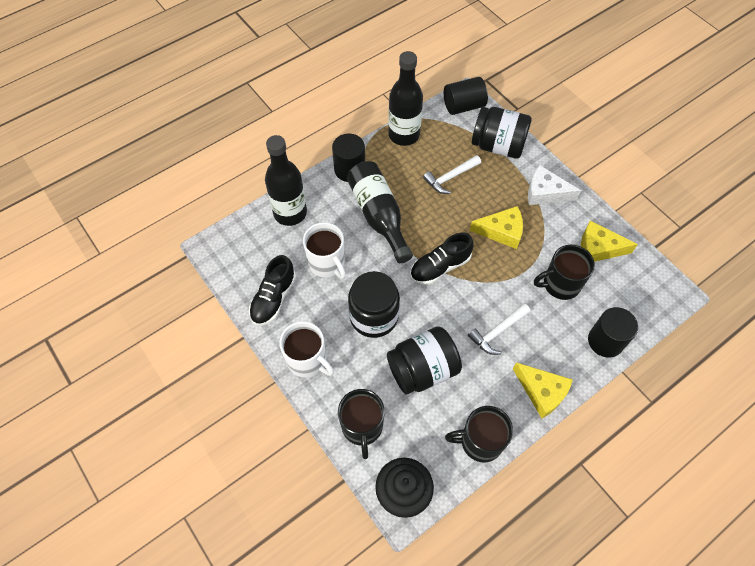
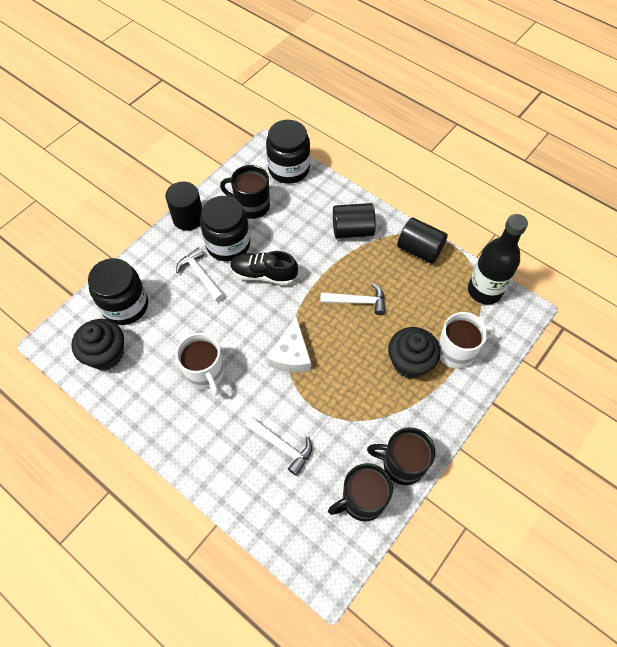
black bottle: [265,135,307,226] [347,161,413,263] [388,51,423,146] = 3 -> [468,214,528,304] = 1
black cupcake: [375,458,434,518] = 1 -> [71,319,124,370] [388,327,440,379] = 2
black shoe: [249,255,296,326] [410,233,474,285] = 2 -> [230,251,298,285] = 1
white hammer: [423,155,481,194] [468,303,530,355] = 2 -> [176,247,224,302] [245,417,312,476] [320,283,385,315] = 3
yellow cheese: [470,206,523,249] [513,363,573,418] [581,221,638,262] = 3 -> none = 0

